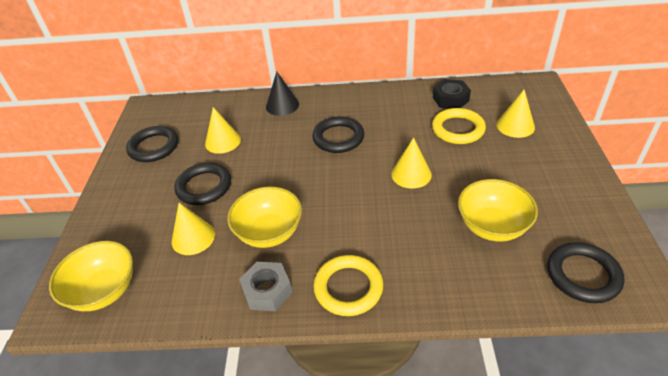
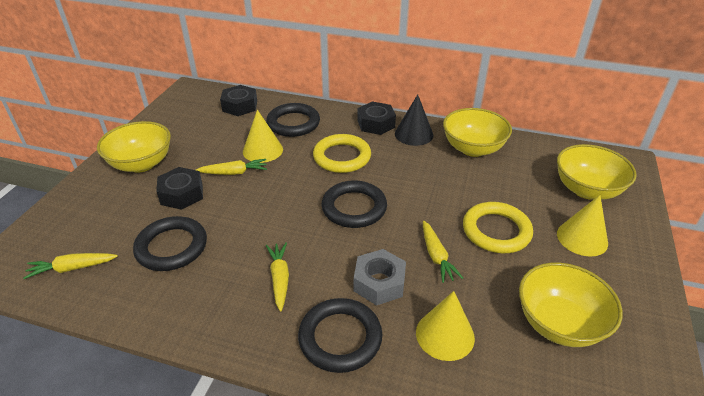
black nut: [433,79,471,109] = 1 -> [156,167,203,210] [220,85,257,116] [357,102,396,135] = 3
yellow bowl: [49,241,133,311] [227,187,302,248] [458,179,538,242] = 3 -> [97,121,171,173] [443,108,512,157] [519,263,623,347] [557,144,637,200] = 4
yellow carrot: none = 0 -> [23,253,118,279] [196,159,267,175] [266,242,289,312] [423,221,463,283] = 4
yellow cone: [172,203,215,255] [205,107,241,154] [391,138,432,189] [496,90,535,138] = 4 -> [243,110,283,163] [416,291,475,361] [557,195,608,257] = 3

